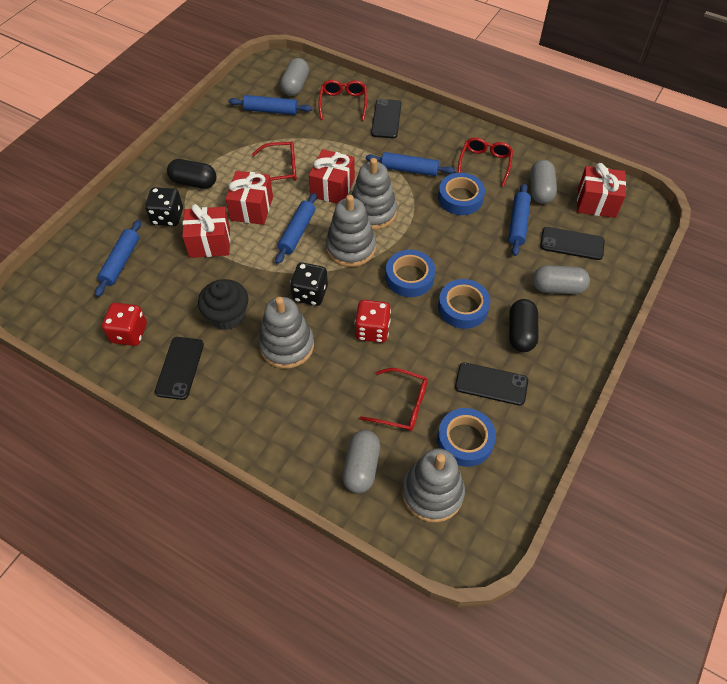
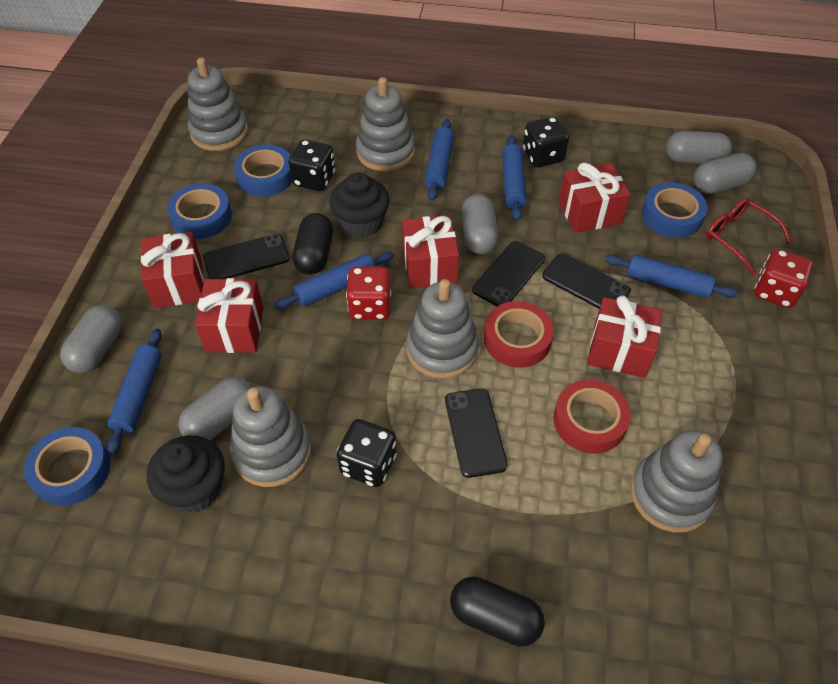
black cupcake: [198,279,249,330] = 1 -> [147,435,225,513] [329,172,390,238] = 2
black dice: [145,187,183,226] [290,262,328,306] = 2 -> [289,139,335,191] [337,419,397,487] [523,117,569,167] = 3
grey capsule: [280,58,309,96] [342,430,380,493] [530,160,557,204] [533,265,590,294] = 4 -> [60,305,122,373] [178,377,252,440] [461,194,499,254] [666,131,732,164] [693,153,757,194] = 5
grey stacking toy: [258,297,314,369] [326,195,376,267] [352,158,397,230] [402,448,465,523] = 4 -> [188,58,248,151] [230,386,311,487] [356,77,415,171] [406,279,479,379] [630,430,723,532] = 5
red gift: [182,204,230,258] [226,171,273,225] [309,149,355,204] [577,163,626,218] = 4 -> [141,232,204,308] [195,278,263,353] [402,215,459,289] [559,163,630,233] [587,295,662,378] = 5
red glasses: [252,141,297,181] [318,80,367,121] [359,368,428,431] [458,137,513,187] = 4 -> [706,198,792,275] = 1
red tape: none = 0 -> [484,301,554,368] [553,380,631,453] = 2

